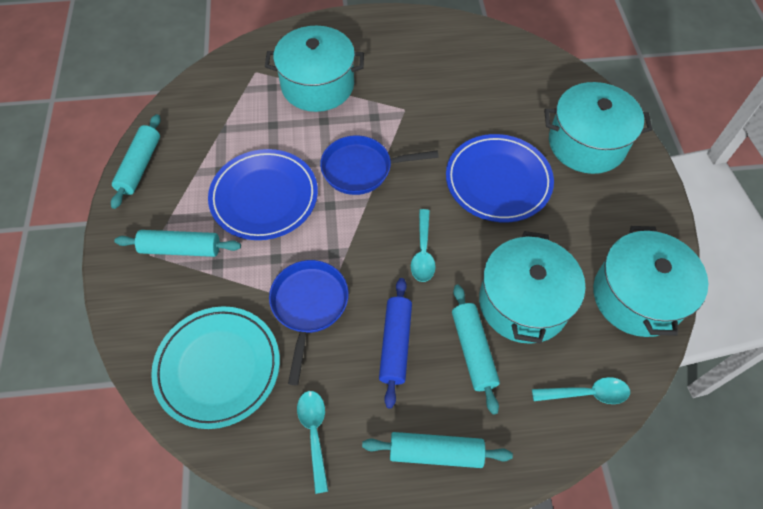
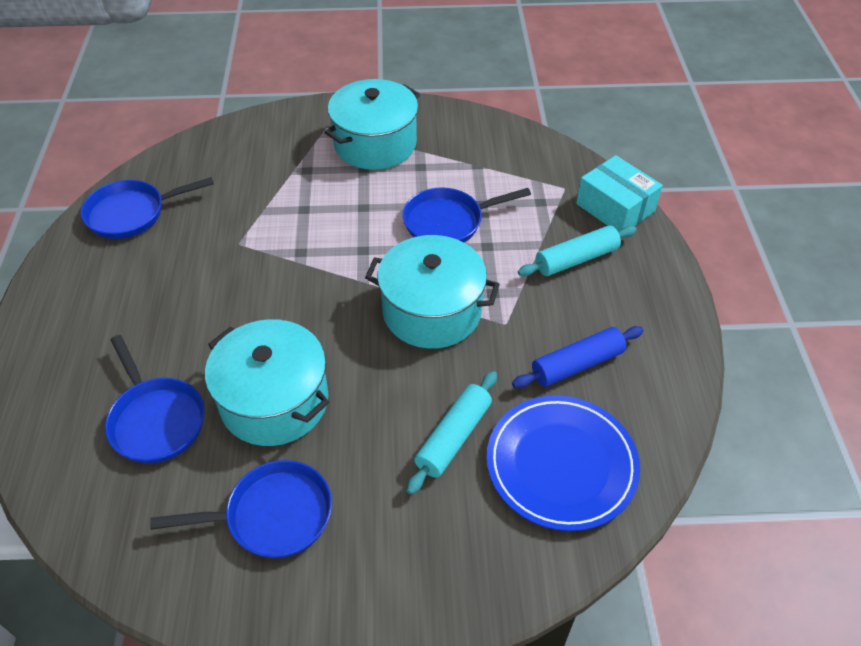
blue pan: [269,260,349,385] [320,136,439,195] = 2 -> [81,177,214,239] [105,335,205,463] [150,460,332,558] [402,187,531,242] = 4
blue plate: [208,149,318,240] [446,134,554,222] = 2 -> [487,395,640,531] = 1
turquoise box: none = 0 -> [576,155,663,231] = 1
turquoise plate: [151,306,280,429] = 1 -> none = 0
turquoise pot: [265,26,364,112] [479,231,585,344] [544,82,652,174] [593,226,708,337] = 4 -> [205,319,329,446] [324,79,420,170] [365,235,500,349] = 3
turquoise rolling pin: [111,114,161,209] [114,230,241,257] [362,432,513,468] [452,285,500,415] = 4 -> [406,371,497,494] [518,225,637,276] = 2
turquoise spoon: [297,391,328,494] [411,209,436,282] [532,377,630,404] = 3 -> none = 0

